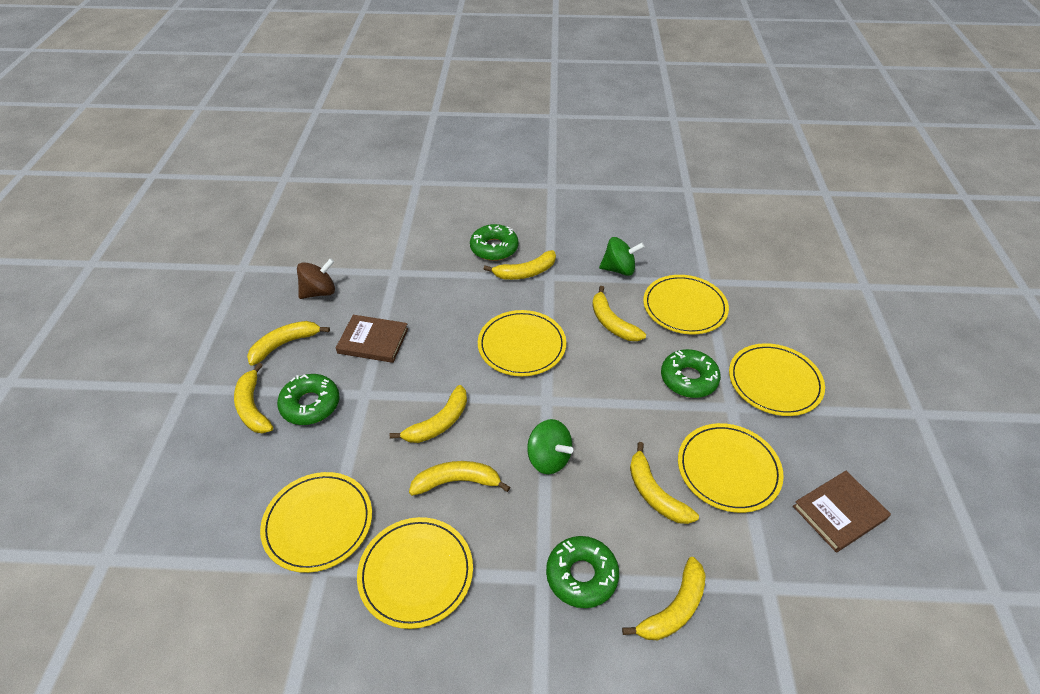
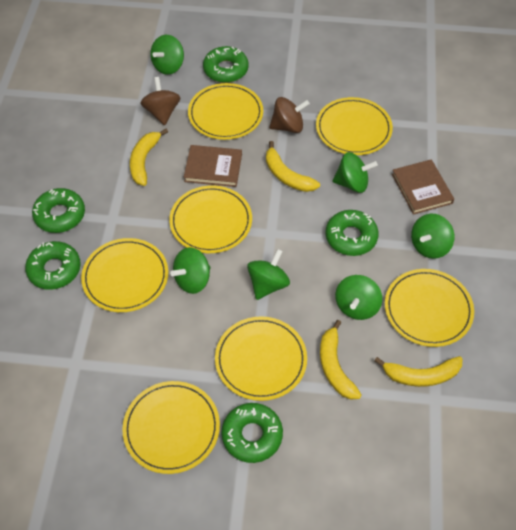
brown spinning top: [297,258,335,299] = 1 -> [140,77,181,125] [269,97,310,133] = 2
green donut: [277,374,340,425] [470,224,519,261] [546,536,619,608] [661,349,721,398] = 4 -> [25,241,81,290] [32,188,85,233] [203,46,249,83] [221,403,283,463] [325,210,379,256] = 5
green spinning top: [527,419,573,474] [599,237,645,276] = 2 -> [150,35,184,75] [170,247,211,294] [247,249,290,300] [332,152,378,193] [335,275,382,320] [411,214,454,259] = 6
yellow banana: [234,363,273,433] [247,321,330,366] [390,385,467,443] [409,461,510,496] [484,250,556,280] [592,286,646,341] [622,557,705,640] [630,442,699,524] = 8 -> [130,129,168,186] [266,141,320,192] [320,320,362,400] [374,356,462,387] = 4
yellow plate: [260,472,372,573] [357,517,473,629] [478,310,566,376] [643,275,729,334] [678,423,784,513] [729,343,825,416] = 6 -> [81,238,168,312] [122,381,220,474] [169,185,252,253] [188,83,263,140] [215,316,307,401] [316,97,393,155] [385,269,474,347] = 7

